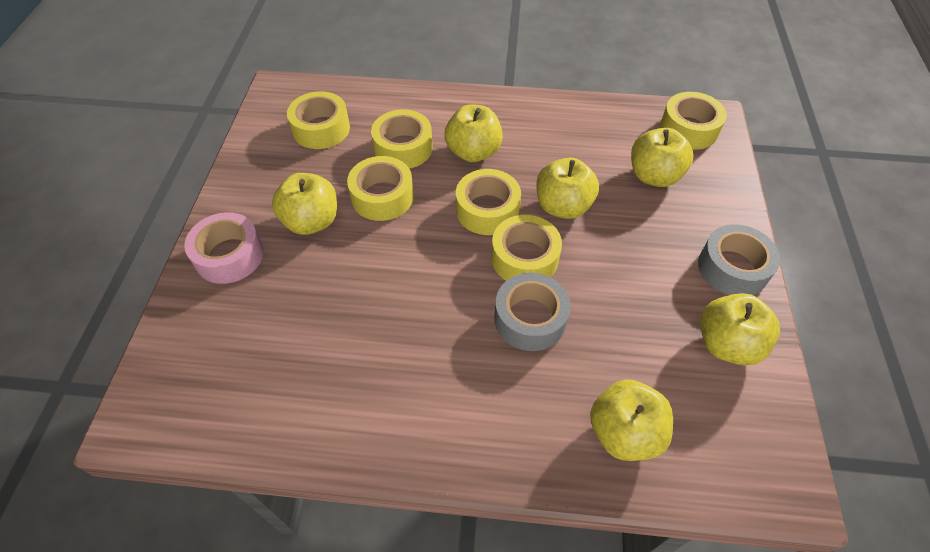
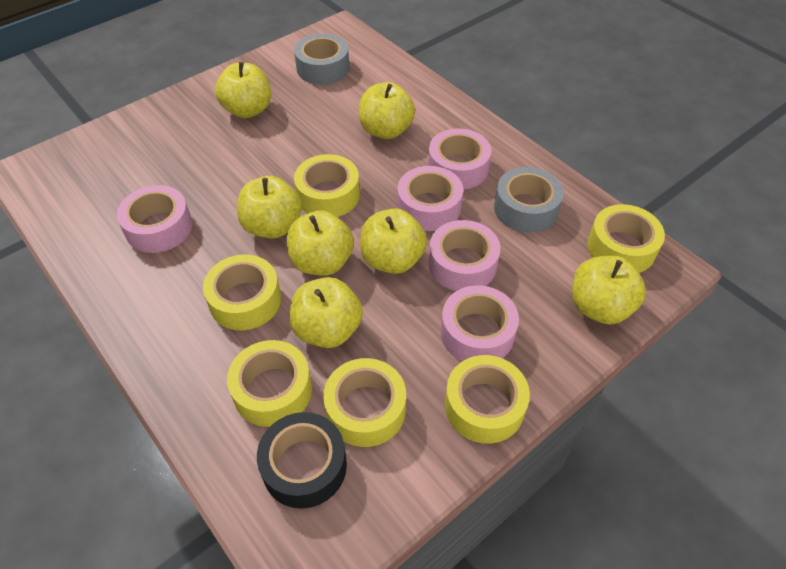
black tape: none = 0 -> [257,412,347,508] = 1
pink tape: [184,212,264,284] = 1 -> [117,185,192,253] [397,166,463,231] [428,128,491,189] [429,220,501,291] [441,285,519,361] = 5
yellow apple: [272,173,337,235] [444,104,503,162] [536,157,599,219] [590,379,673,461] [631,128,693,187] [700,293,780,366] = 6 -> [215,62,271,118] [237,176,302,238] [287,210,354,276] [290,277,363,348] [359,82,415,139] [360,208,427,274] [572,256,646,324] = 7

